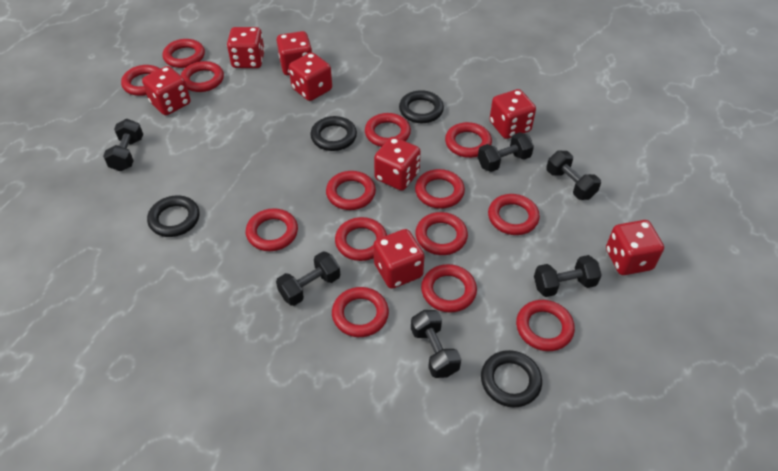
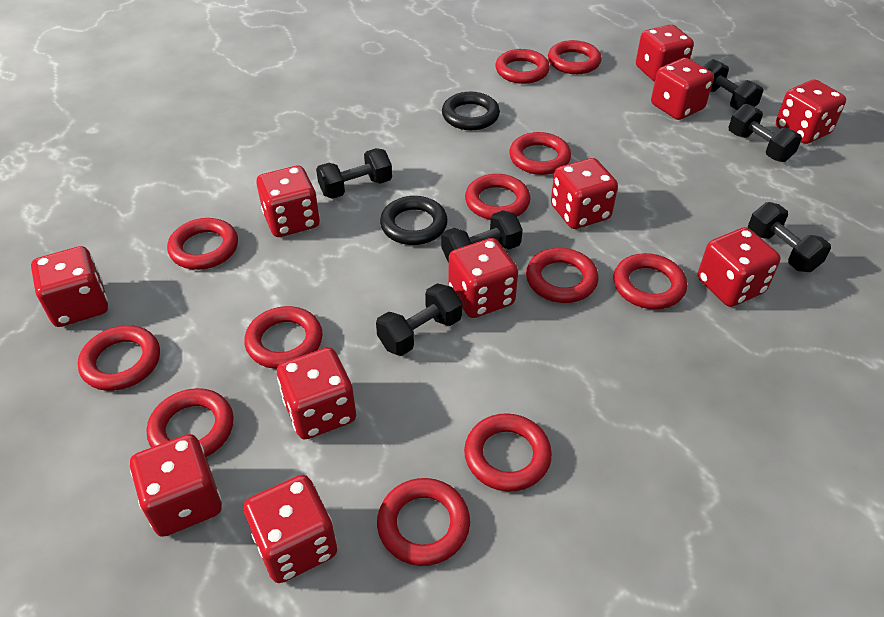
black ring: [147,195,199,237] [310,116,357,151] [399,90,444,123] [481,350,542,407] = 4 -> [380,196,448,245] [442,92,500,130] = 2
red dice: [142,66,191,115] [227,27,265,68] [277,31,312,75] [289,52,332,101] [373,229,425,289] [374,137,421,191] [490,89,536,139] [606,220,664,275] = 8 -> [31,246,108,327] [130,434,222,537] [244,475,337,583] [256,166,320,237] [277,347,356,439] [448,238,518,318] [551,158,618,229] [636,24,694,82] [651,58,714,120] [698,227,781,307] [776,79,846,144] = 11
red ring: [121,65,160,96] [163,39,205,68] [181,61,224,92] [246,208,298,251] [326,171,376,210] [332,287,389,337] [335,217,387,261] [365,113,411,147] [415,169,465,209] [415,212,468,255] [421,264,477,313] [445,122,492,158] [488,194,540,235] [516,300,575,351] = 14 -> [78,325,160,391] [147,388,234,457] [167,218,238,270] [244,306,323,369] [377,478,470,566] [464,413,552,492] [465,174,531,220] [495,49,550,84] [509,132,571,175] [526,248,599,303] [548,40,602,74] [613,253,687,309] = 12

